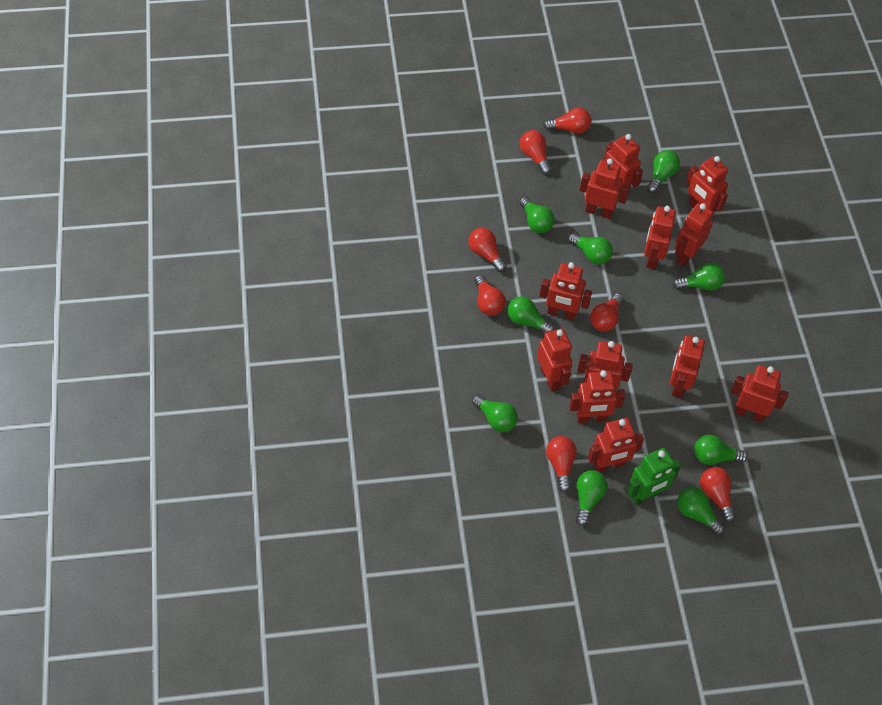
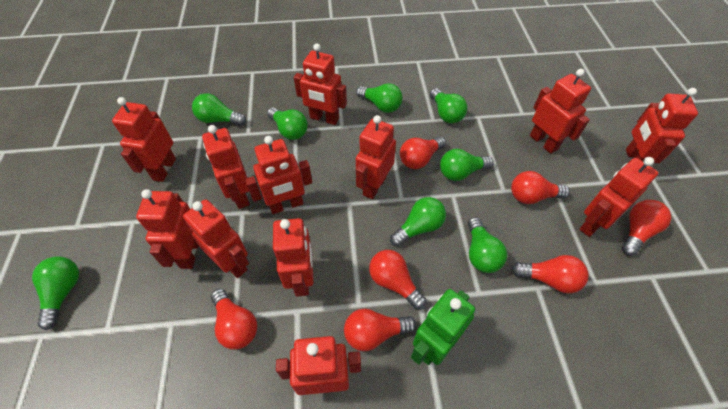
green light bulb: [472,394,518,432] [507,296,555,333] [520,197,555,233] [568,233,613,264] [576,470,607,526] [647,150,680,193] [673,263,725,290] [677,487,725,535] [694,435,748,465] = 9 -> [32,256,79,330] [192,93,246,126] [267,108,308,140] [356,83,403,113] [390,197,446,247] [430,88,467,123] [440,149,494,181] [468,217,507,273] = 8

